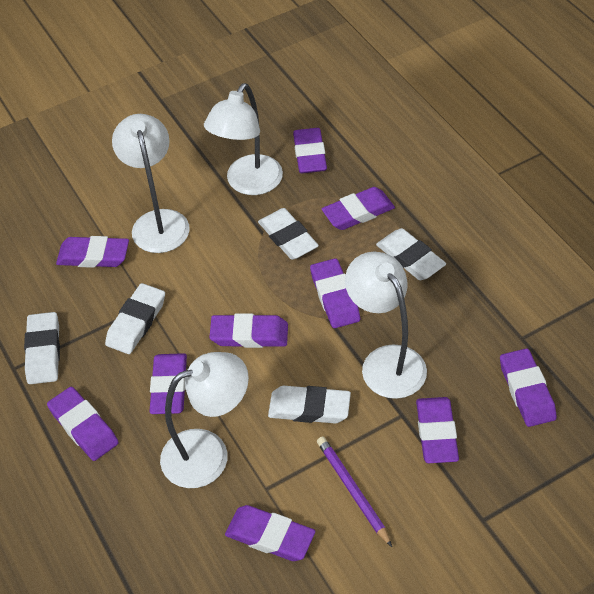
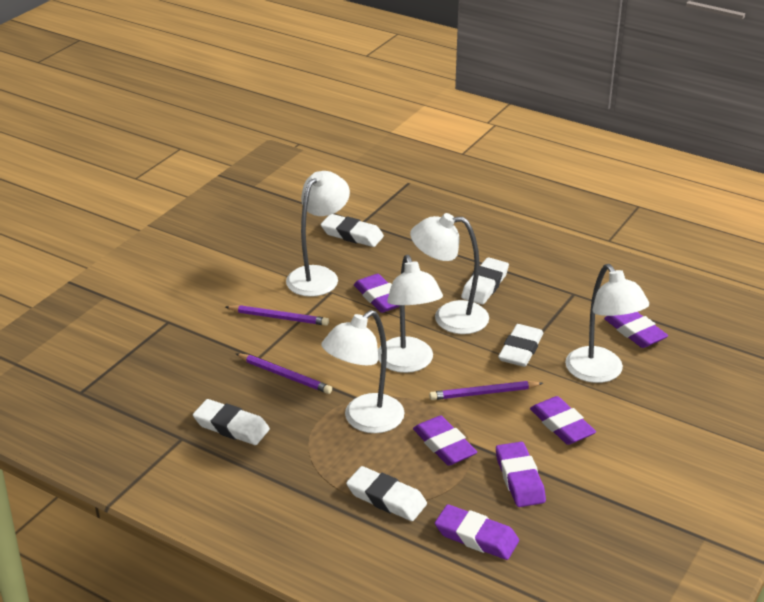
purple eraser: [47,387,119,461] [56,236,129,268] [149,353,187,414] [209,313,288,348] [225,505,315,561] [293,128,327,173] [310,258,360,328] [322,187,395,230] [416,397,459,463] [500,348,557,427] = 10 -> [354,274,400,313] [413,416,477,466] [435,504,519,560] [496,442,546,507] [530,396,596,445] [604,312,668,348] = 6
purple pencil: [317,437,392,547] = 1 -> [226,305,329,326] [236,353,332,394] [429,381,543,400] = 3
white lamp: [112,114,190,253] [160,352,249,488] [204,83,283,195] [345,252,427,399] = 4 -> [286,171,350,297] [322,310,405,433] [378,255,443,373] [410,213,489,334] [565,264,649,383] = 5

